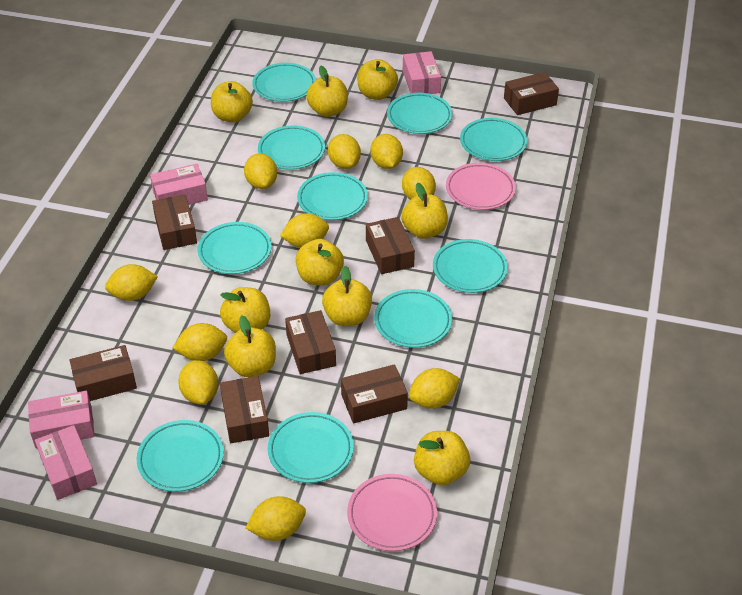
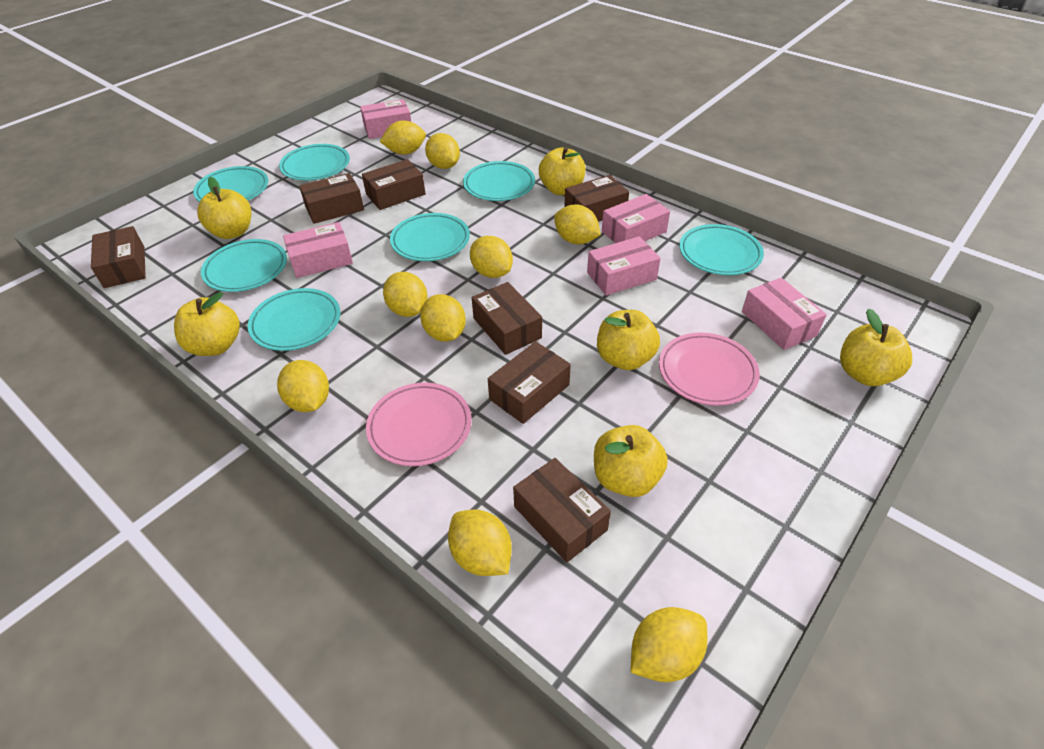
pink box: [28,391,95,448] [35,425,97,500] [150,164,208,205] [403,51,441,94] = 4 -> [283,222,353,278] [360,99,411,139] [587,236,661,296] [602,194,670,243] [742,278,827,350] = 5
turquoise plate: [137,420,224,492] [198,222,272,274] [252,63,316,102] [258,126,325,170] [268,412,354,483] [297,172,368,220] [374,289,452,348] [387,93,452,134] [433,239,508,293] [460,118,527,161] = 10 -> [193,166,268,202] [201,239,287,292] [248,288,340,351] [279,144,350,181] [390,213,470,261] [463,161,535,201] [679,224,764,275] = 7
yellow apple: [211,81,253,123] [220,287,270,333] [224,316,276,377] [296,239,344,286] [306,66,348,117] [322,266,372,326] [357,59,398,100] [401,183,448,239] [414,431,470,485] = 9 -> [174,292,240,356] [197,177,251,239] [539,147,586,195] [594,425,668,497] [597,310,660,370] [840,309,912,386] = 6
yellow lemon: [105,264,158,301] [173,323,227,361] [178,360,218,405] [244,153,277,189] [246,496,306,541] [280,213,329,248] [328,134,361,169] [370,134,403,169] [402,167,436,200] [409,368,460,408] = 10 -> [277,360,329,412] [380,120,426,155] [383,272,428,317] [420,294,466,342] [425,133,460,169] [448,509,512,576] [470,236,513,278] [554,205,601,244] [631,607,707,682] = 9

